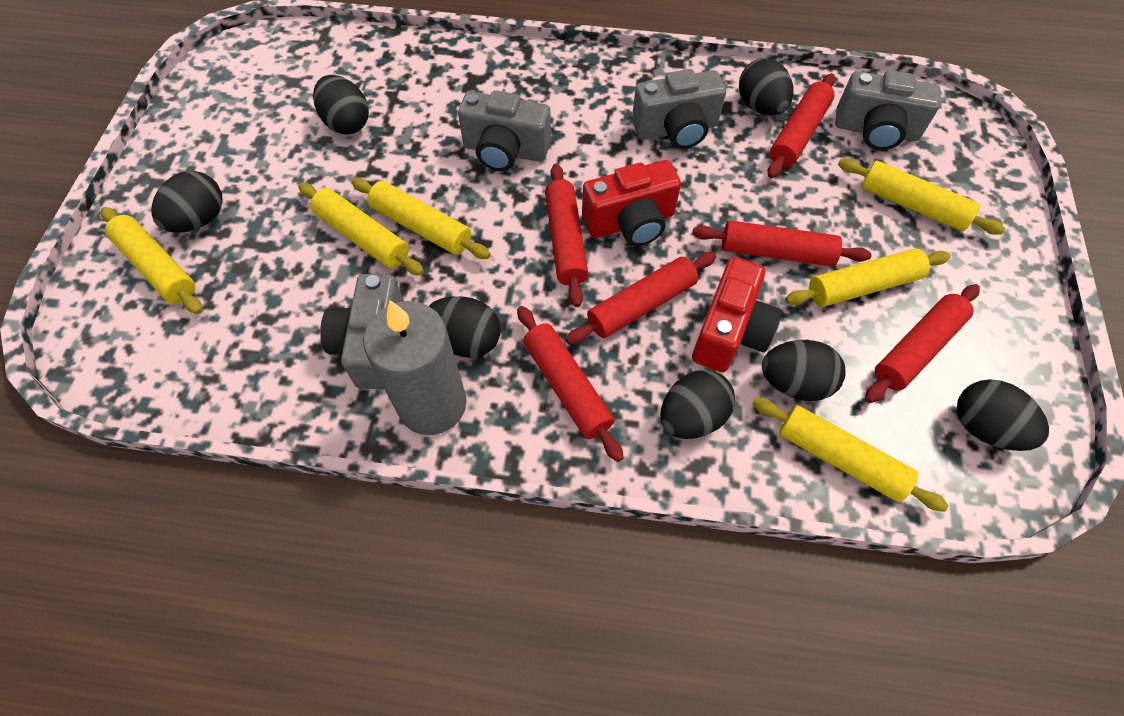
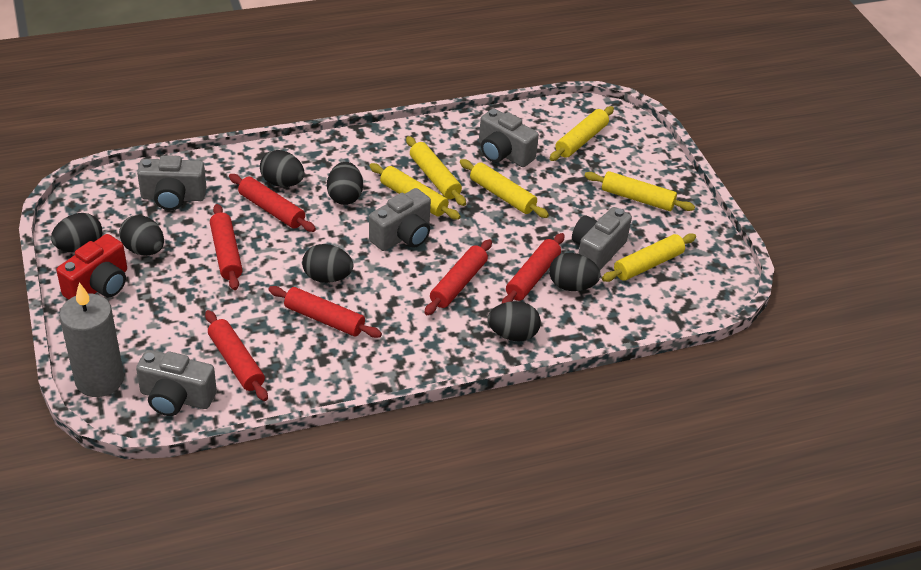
grey camera: [320,274,404,389] [458,90,551,171] [632,69,726,149] [835,70,940,150] = 4 -> [136,350,217,416] [137,155,206,210] [369,188,431,251] [479,108,539,167] [572,207,632,270] = 5
red camera: [582,160,681,246] [692,257,782,372] = 2 -> [56,234,127,300] = 1

